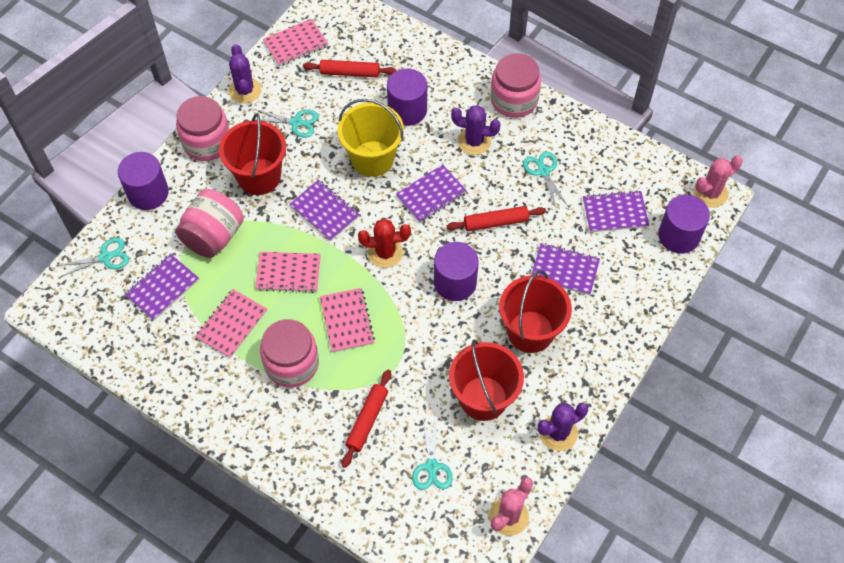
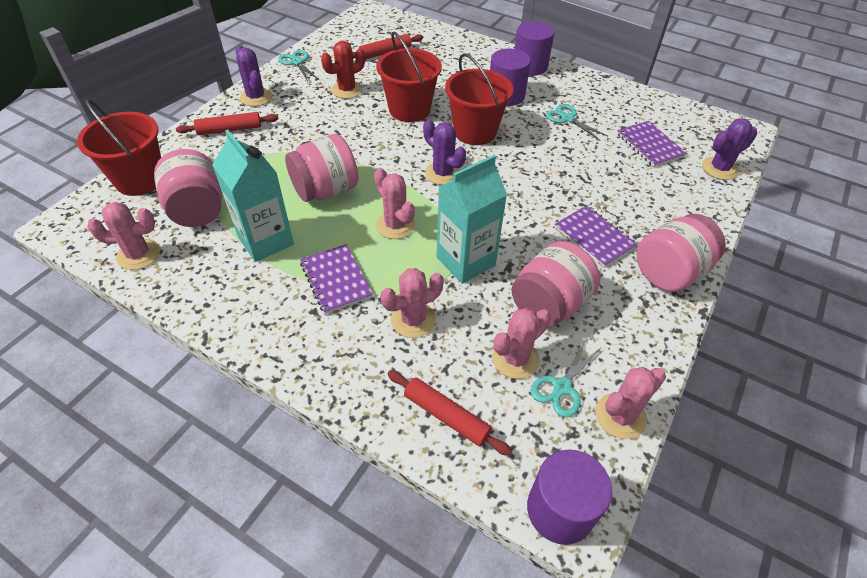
pink cactus: [489,477,533,536] [694,156,743,208] = 2 -> [87,202,160,270] [374,168,415,239] [380,268,444,338] [492,308,551,379] [596,367,666,439] = 5
pink notebook: [195,289,267,358] [255,252,321,293] [263,19,328,66] [320,288,375,353] = 4 -> none = 0
purple cylinder: [118,152,169,210] [387,69,427,126] [434,242,479,301] [658,195,710,254] = 4 -> [490,48,531,106] [515,21,554,76] [527,450,612,545] = 3
purple notebook: [125,254,199,320] [289,180,360,241] [396,164,467,223] [531,243,600,295] [583,190,649,232] = 5 -> [300,244,373,314] [555,205,637,268] [617,121,687,167] = 3
turquoise carton: none = 0 -> [212,130,294,262] [437,155,507,284] = 2
turquoise scissors: [56,238,129,278] [255,109,319,138] [412,419,453,490] [523,152,568,208] = 4 -> [278,50,319,81] [531,339,602,417] [546,104,608,140] = 3
yellow bucket: [337,99,404,177] = 1 -> none = 0

